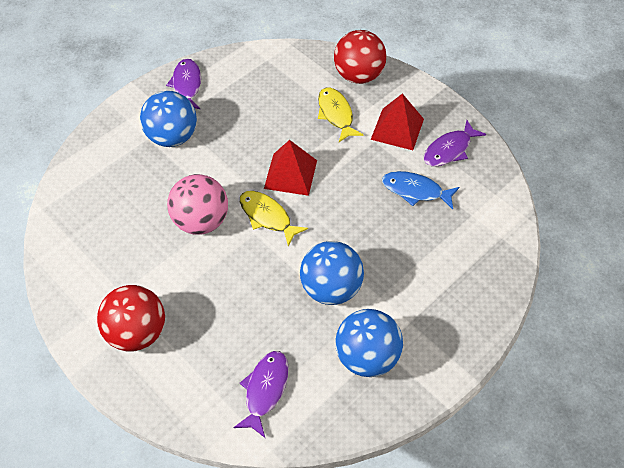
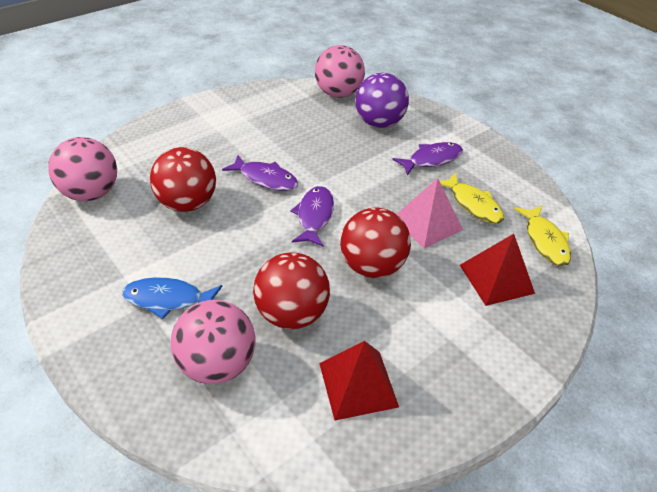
blue ball: [140,91,197,147] [300,241,364,305] [335,309,403,377] = 3 -> none = 0
pink ball: [167,174,228,235] = 1 -> [48,137,117,201] [171,300,255,384] [315,45,365,98] = 3
pink pyramid: none = 0 -> [397,178,463,248] = 1
purple ball: none = 0 -> [355,73,409,128] = 1
red ball: [97,285,165,352] [334,30,387,84] = 2 -> [150,147,216,212] [253,252,330,329] [340,208,411,278] = 3

